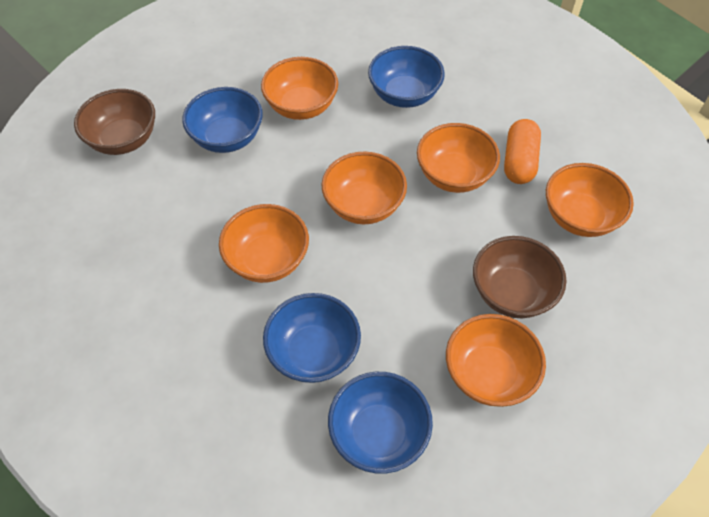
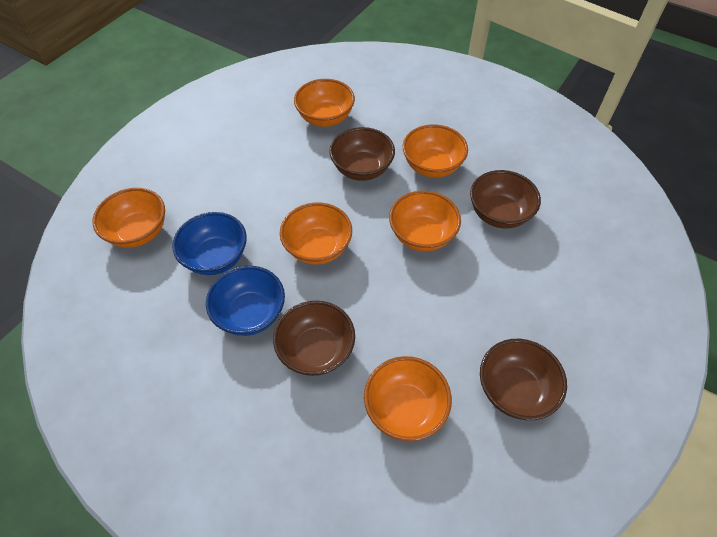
blue bowl: [182,87,263,153] [263,293,361,383] [328,372,433,474] [368,46,445,108] = 4 -> [172,212,247,275] [206,266,285,336] = 2
brown bowl: [74,89,155,155] [473,236,566,318] = 2 -> [273,300,355,376] [329,127,395,181] [470,170,541,229] [480,339,567,420] = 4
orange capsule: [504,119,541,184] = 1 -> none = 0

